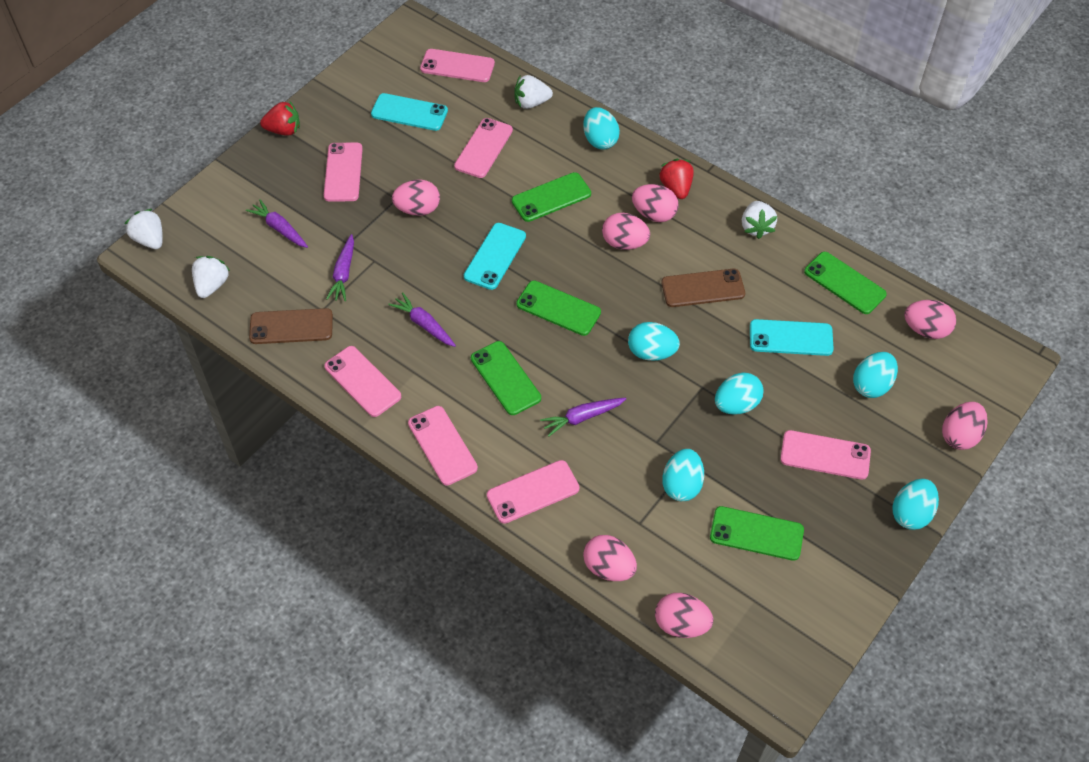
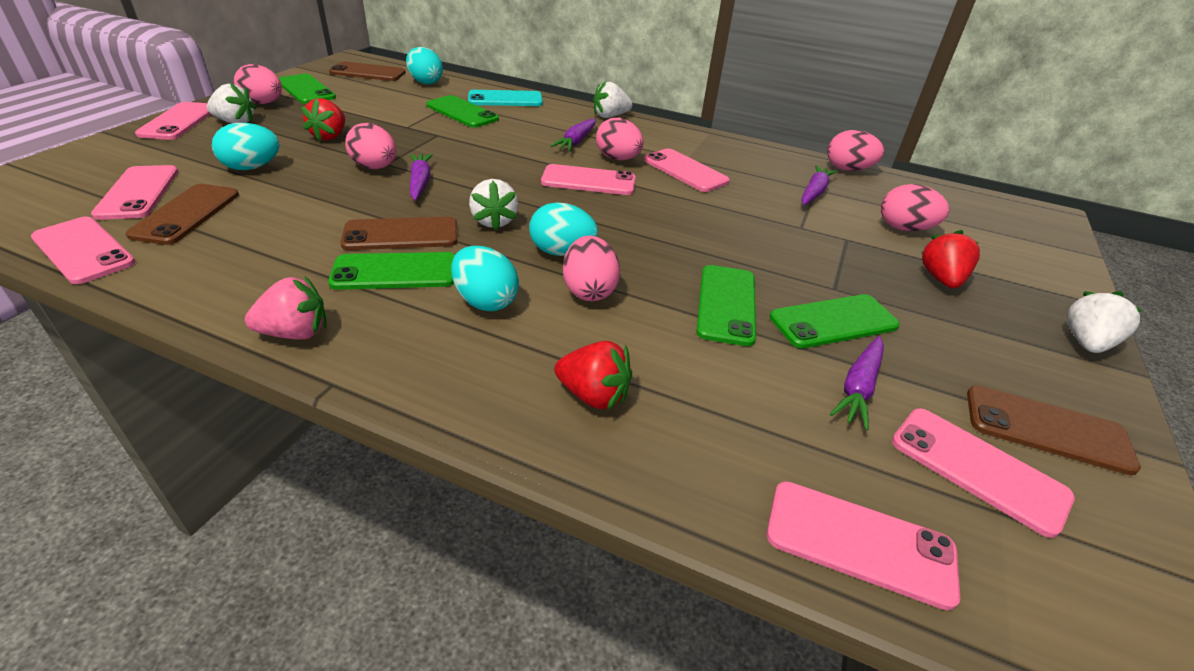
brown phone: [249,308,333,344] [661,269,745,307] = 2 -> [126,184,239,245] [329,61,406,81] [340,217,457,250] [967,385,1141,475] = 4
pink egg: [392,180,440,216] [583,535,637,581] [602,213,650,250] [632,184,679,222] [655,593,713,638] [904,300,956,339] [942,402,988,450] = 7 -> [234,64,282,104] [345,123,396,169] [563,235,620,301] [596,117,644,161] [827,130,884,171] [881,184,950,231] = 6
pink strawberry: none = 0 -> [245,277,326,340] = 1
red strawberry: [260,102,300,136] [659,159,694,199] = 2 -> [301,98,345,141] [554,341,632,410] [922,230,980,288] = 3
turquoise egg: [583,107,620,149] [628,322,680,361] [662,449,704,501] [715,373,763,415] [853,352,898,398] [892,479,939,530] = 6 -> [212,123,280,170] [406,47,443,84] [451,246,519,311] [529,203,598,256] = 4
turquoise phone: [371,93,448,131] [464,223,526,290] [750,319,834,356] = 3 -> [468,90,543,106] = 1

